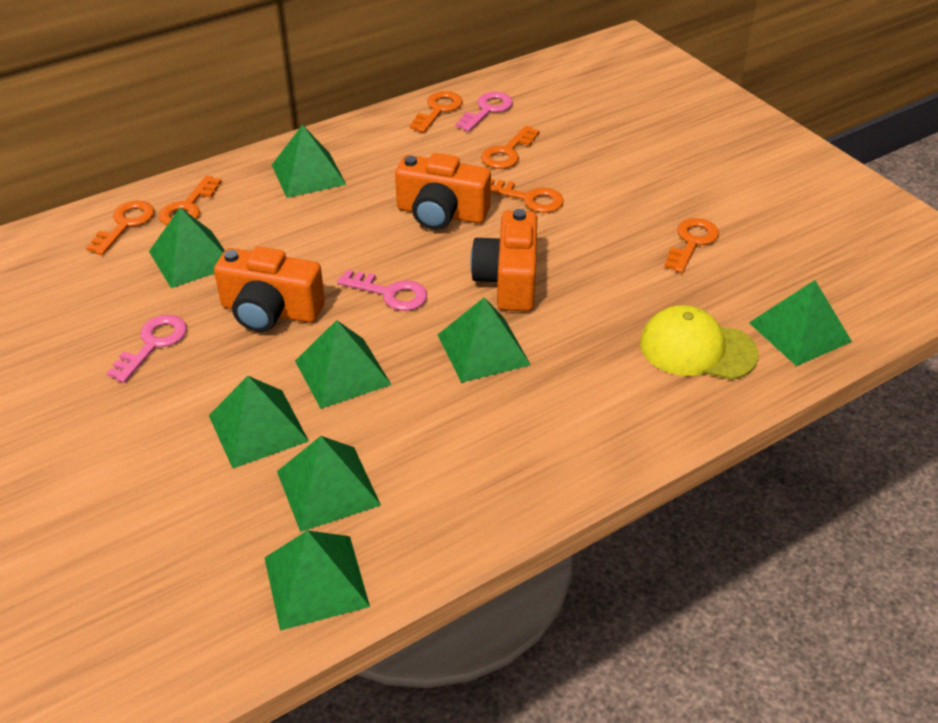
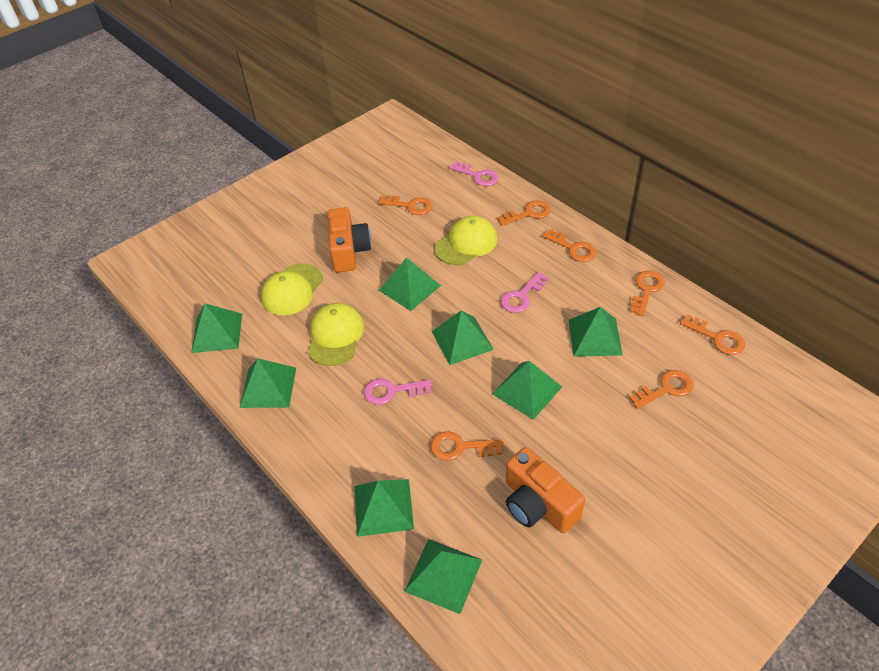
orange camera: [214,246,325,332] [395,153,491,230] [470,209,537,311] = 3 -> [327,207,371,272] [506,447,585,533] = 2
orange key: [86,201,155,255] [159,175,222,225] [410,91,463,133] [481,126,539,169] [491,179,564,213] [664,218,719,273] = 6 -> [378,195,432,215] [431,431,503,461] [497,200,551,226] [542,229,596,262] [629,370,694,409] [631,271,665,316] [680,314,745,355] = 7
yellow cap: [640,305,759,380] = 1 -> [261,263,323,315] [308,303,364,366] [435,216,497,265] = 3

